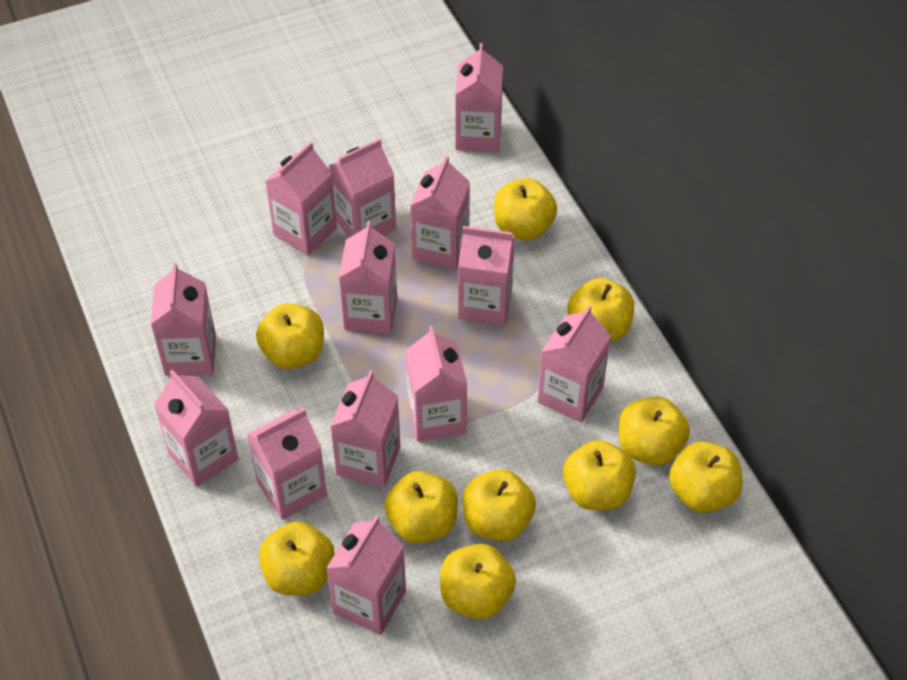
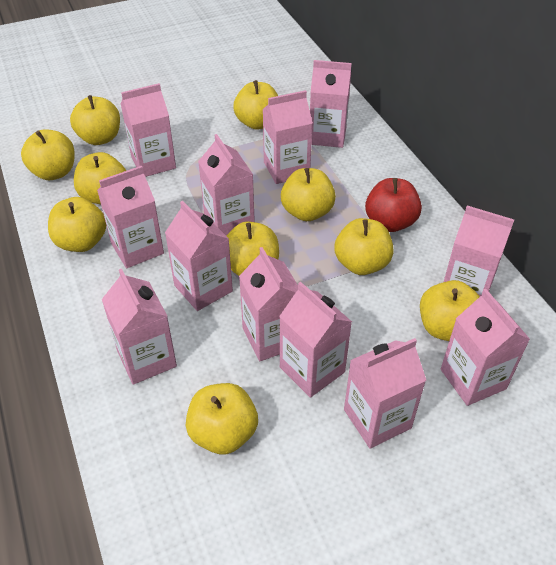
pink carton: [151,263,216,376] [154,370,238,487] [247,408,327,520] [266,142,337,255] [327,515,406,635] [329,138,396,238] [330,370,400,487] [339,221,397,334] [405,326,467,442] [410,156,470,269] [455,43,503,152] [458,226,515,325] [538,305,611,422] = 13 -> [97,166,164,268] [102,269,177,385] [121,83,176,177] [165,201,233,311] [198,134,255,236] [239,247,298,361] [262,90,313,184] [279,282,352,398] [310,60,352,148] [344,338,426,449] [441,289,530,406] [444,206,514,296] = 12
red apple: none = 0 -> [365,178,422,232] = 1

